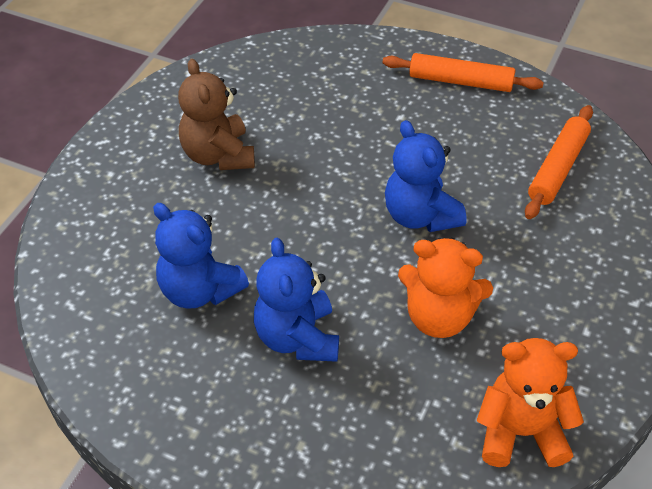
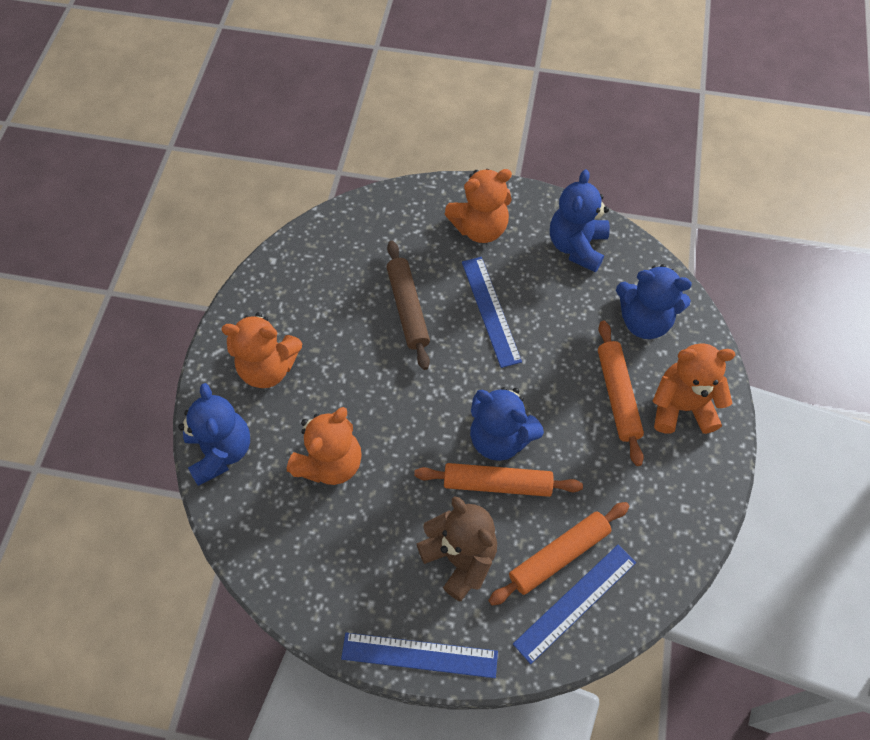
blue ruler: none = 0 -> [341,633,498,678] [462,257,522,368] [513,544,636,664] = 3
blue teddy bear: [153,203,249,309] [254,238,339,362] [385,120,467,232] = 3 -> [178,383,250,486] [470,387,544,461] [550,169,610,272] [616,264,692,339] = 4
brown rolling pin: none = 0 -> [387,241,430,370] = 1
orange rolling pin: [382,53,544,92] [525,105,593,219] = 2 -> [414,463,583,497] [488,502,630,606] [598,321,644,466] = 3
orange teddy bear: [398,238,493,338] [476,338,584,467] = 2 -> [221,312,303,388] [287,407,362,485] [444,169,512,243] [653,343,735,434] = 4

